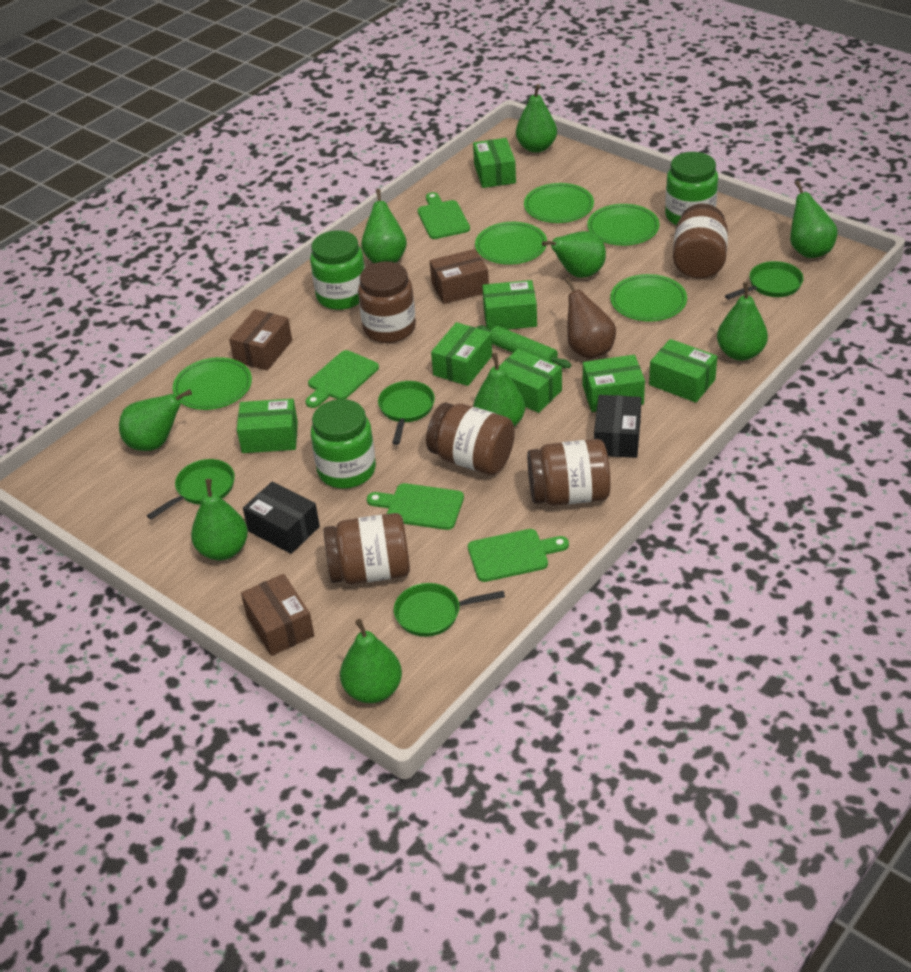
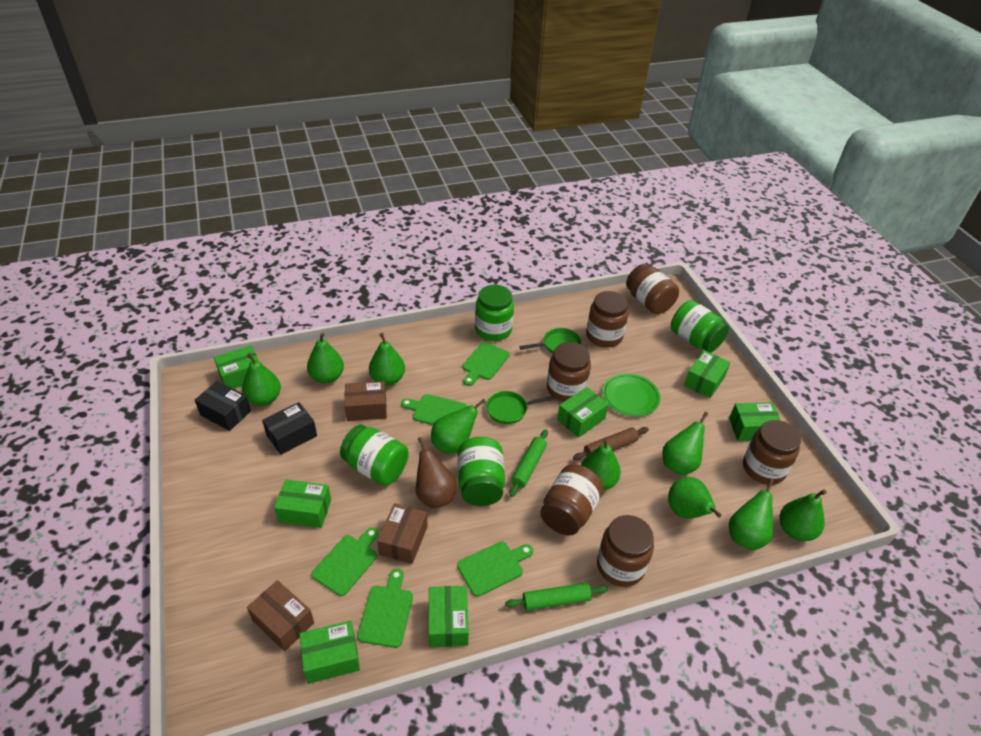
brown jar: [323,513,410,584] [358,261,416,343] [426,403,515,475] [527,439,611,506] [673,204,728,279] = 5 -> [540,464,604,535] [547,342,591,402] [586,291,629,348] [597,515,654,587] [626,264,679,314] [743,420,801,485] = 6
brown rolling pin: none = 0 -> [573,427,649,460] = 1
green cutting board: [305,350,379,408] [367,483,464,530] [418,192,470,239] [468,529,569,582] = 4 -> [312,527,379,596] [357,569,413,648] [401,394,467,425] [457,542,533,597] [462,342,510,386] = 5
green jar: [310,230,365,310] [311,399,376,489] [665,152,718,225] = 3 -> [340,425,409,486] [458,437,505,506] [475,285,514,341] [671,300,729,353] = 4
green pan: [147,459,235,520] [378,381,435,445] [394,583,505,637] [725,261,803,300] = 4 -> [486,391,555,424] [519,328,581,353] = 2
green plate: [172,357,252,410] [475,222,547,265] [524,183,594,223] [587,204,659,246] [610,274,687,321] = 5 -> [602,373,660,417] = 1
green rolling pin: [477,325,571,369] = 1 -> [505,583,608,611] [509,429,548,497] = 2

